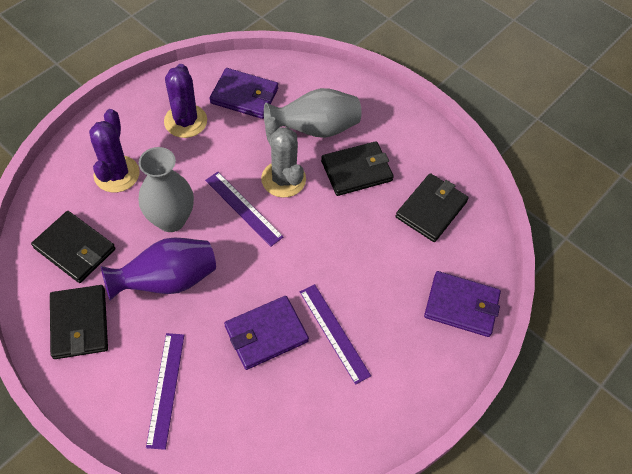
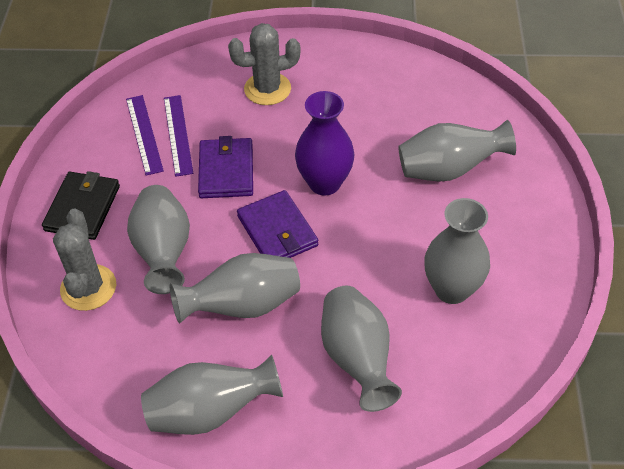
black wallet: [31,211,115,283] [50,285,108,359] [321,141,394,196] [396,173,469,242] = 4 -> [42,171,120,240] = 1
grey cactus: [261,117,306,198] = 1 -> [53,209,116,311] [228,23,300,105] = 2
grey vase: [139,147,194,232] [264,88,361,138] = 2 -> [127,185,190,294] [141,355,283,435] [170,253,300,323] [321,286,402,412] [398,120,516,182] [424,198,490,304] = 6
purple cactus: [89,109,140,192] [164,64,207,138] = 2 -> none = 0
purple ruler: [146,333,184,450] [205,172,283,246] [300,284,371,385] = 3 -> [126,95,164,176] [164,95,193,177] = 2
purple wallet: [209,68,278,119] [224,296,309,370] [424,271,501,337] = 3 -> [198,136,253,198] [237,190,318,258] = 2

